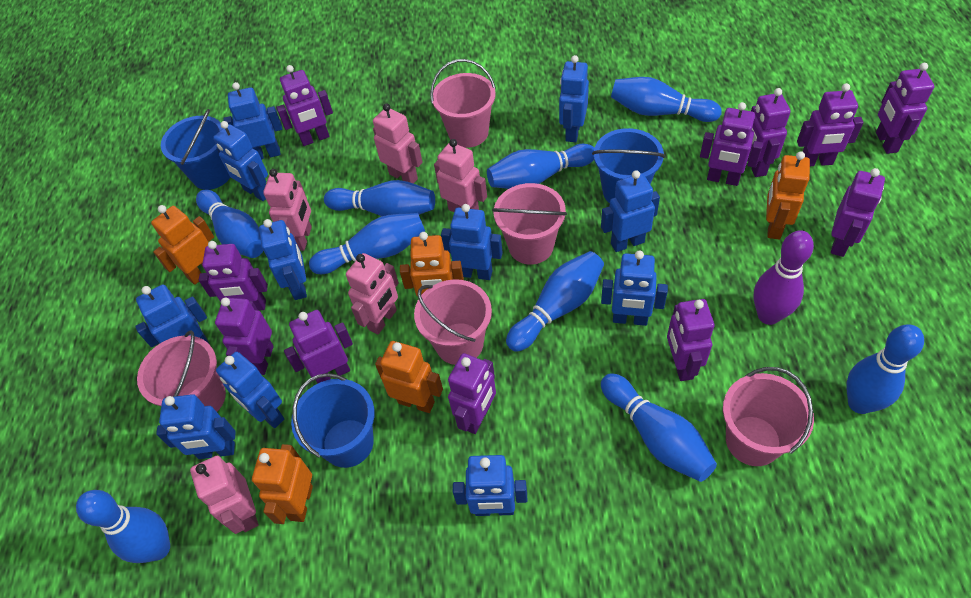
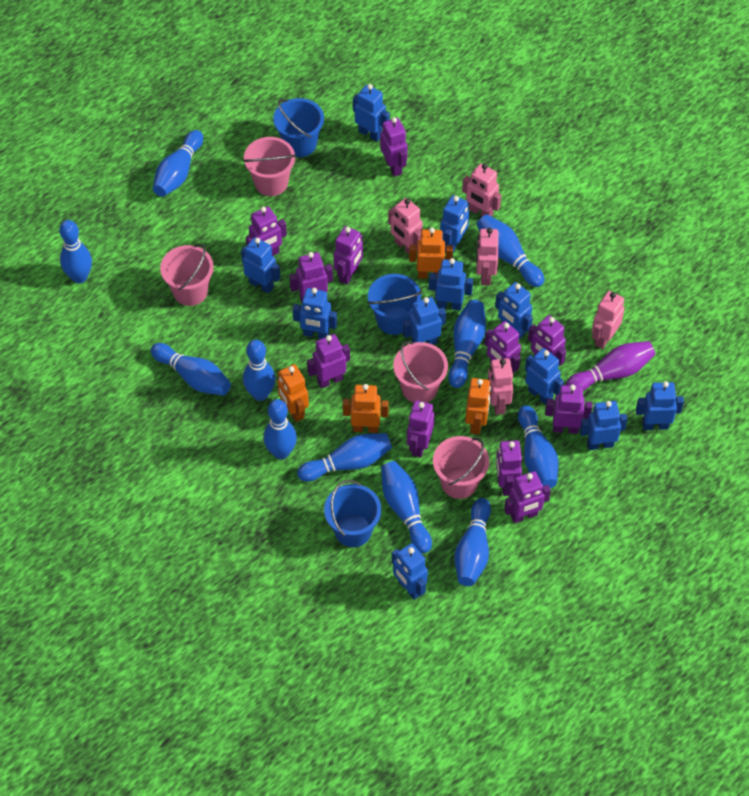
blue bowling pin: [76,490,170,563] [196,190,263,258] [309,213,425,274] [324,180,435,216] [487,144,594,189] [506,251,604,352] [601,373,717,482] [611,77,722,122] [846,324,924,414] = 9 -> [59,220,92,283] [151,343,231,396] [153,130,203,197] [243,340,275,401] [263,399,297,459] [297,433,392,482] [381,461,432,553] [448,300,486,388] [454,498,491,586] [477,215,545,287] [518,405,558,488] = 11
orange robot: [151,205,214,285] [252,444,313,524] [375,341,443,413] [400,232,464,295] [766,151,810,239] = 5 -> [277,364,309,422] [343,384,389,433] [409,227,453,279] [465,378,491,435] = 4
pink bucket: [137,330,226,412] [414,279,492,365] [430,59,496,148] [492,183,567,265] [723,367,814,466] = 5 -> [160,244,214,306] [243,137,296,196] [393,341,448,403] [433,436,489,499] = 4

